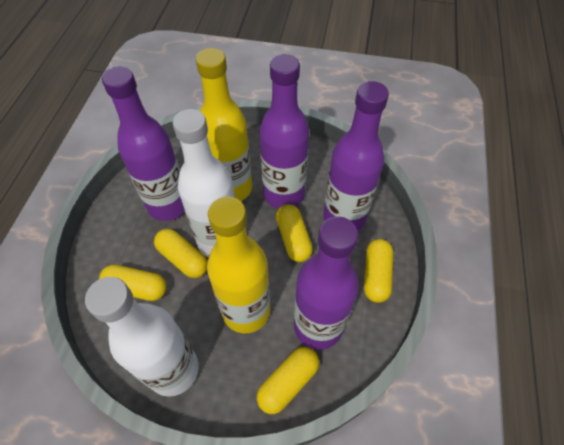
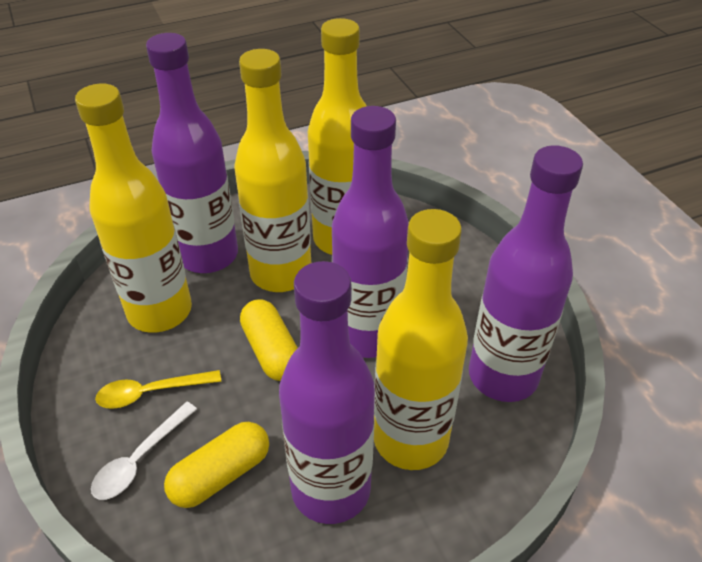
white bottle: [85,277,199,397] [173,109,235,257] = 2 -> none = 0
white spoon: none = 0 -> [91,402,197,500] = 1
yellow bottle: [196,48,252,201] [207,196,270,333] = 2 -> [75,84,192,333] [234,49,311,292] [308,18,367,255] [374,209,468,470] = 4
yellow capsule: [99,265,167,301] [154,229,208,278] [257,347,319,414] [276,204,313,262] [364,239,393,303] = 5 -> [164,422,269,508] [240,299,298,381] = 2
yellow spoon: none = 0 -> [95,370,221,409] = 1

